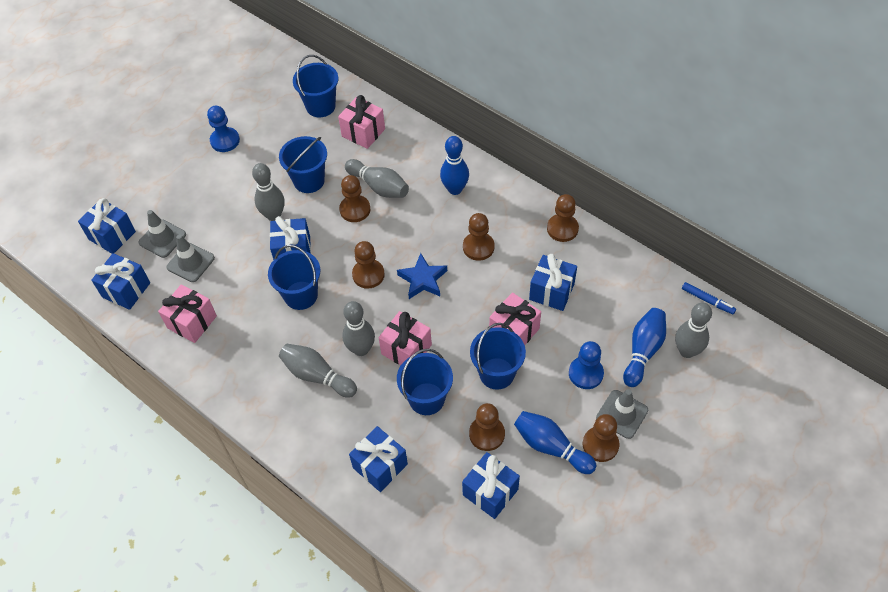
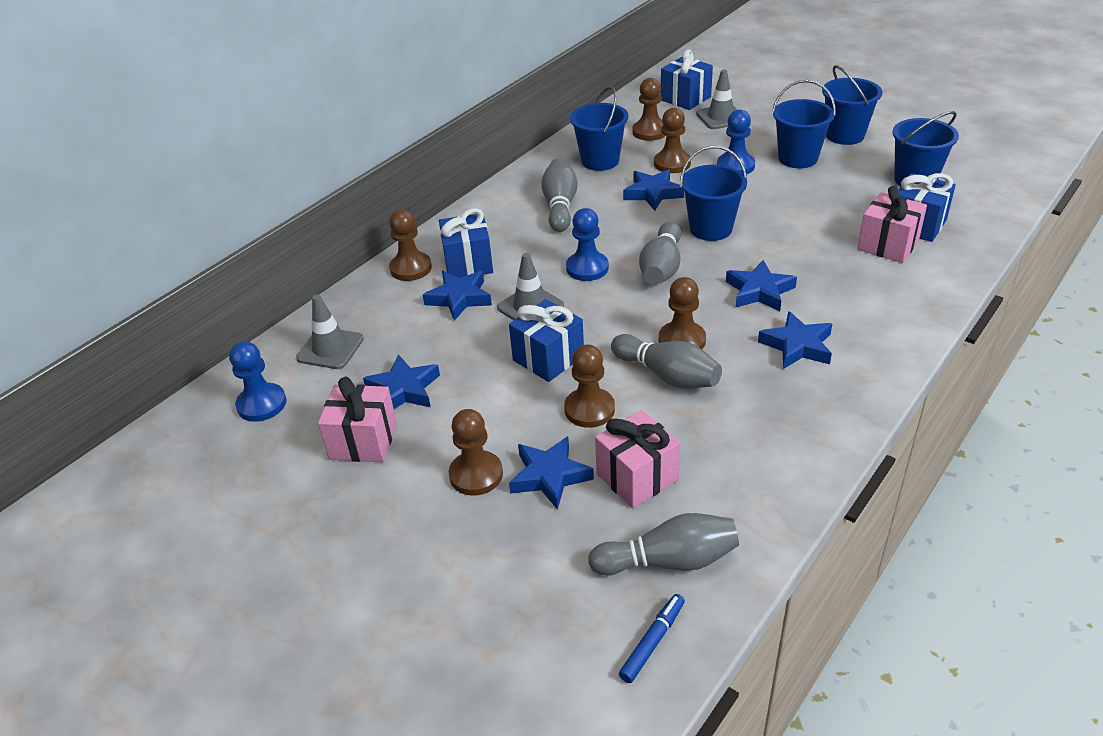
blue bowling pin: [440,136,469,195] [514,411,597,474] [623,308,666,387] = 3 -> none = 0
blue gift: [78,198,136,254] [91,253,150,310] [270,216,311,260] [349,426,408,492] [462,452,520,519] [529,254,577,311] = 6 -> [439,208,493,278] [509,299,584,382] [661,49,713,110] [898,173,956,242] = 4
blue pawn: [207,106,240,152] [569,341,604,389] = 2 -> [229,341,286,422] [566,208,609,281] [717,110,755,175] = 3
blue star: [397,253,447,299] = 1 -> [363,354,440,409] [423,271,492,321] [509,436,594,510] [623,169,684,210] [726,260,797,311] [758,311,832,369] = 6
grey bowling pin: [252,163,284,221] [279,344,357,398] [342,301,375,356] [345,159,409,198] [675,303,712,358] = 5 -> [541,158,578,232] [588,513,739,576] [611,334,722,389] [639,222,681,285] = 4
pink gift: [158,284,217,343] [338,95,385,149] [379,311,432,365] [489,292,541,345] = 4 -> [318,377,397,462] [595,410,680,508] [857,186,927,263] = 3

